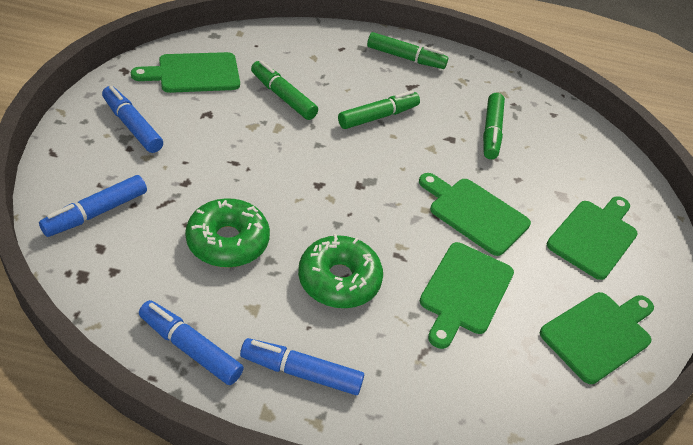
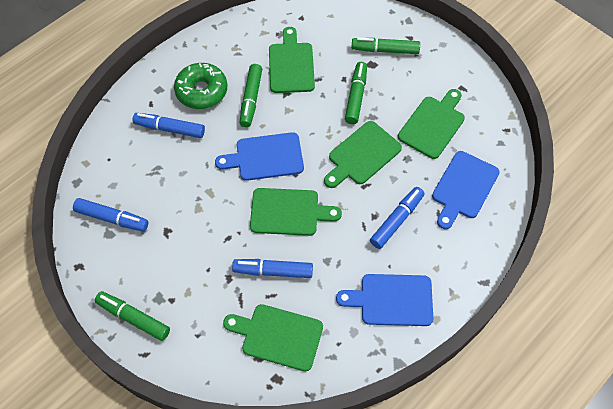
blue cutting board: none = 0 -> [215,132,304,181] [336,274,433,326] [432,151,500,229] = 3
green donut: [185,198,270,267] [298,234,383,308] = 2 -> [174,63,227,109] = 1

